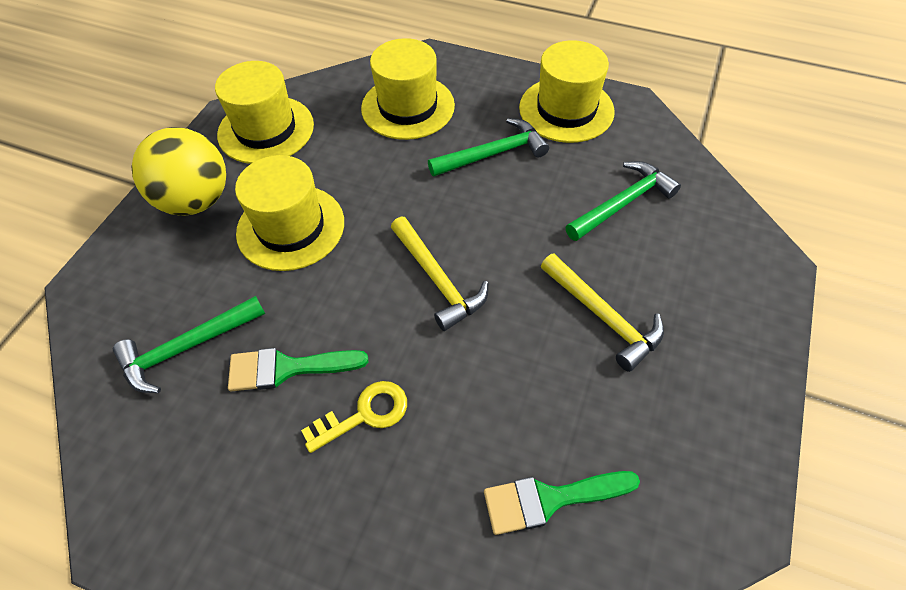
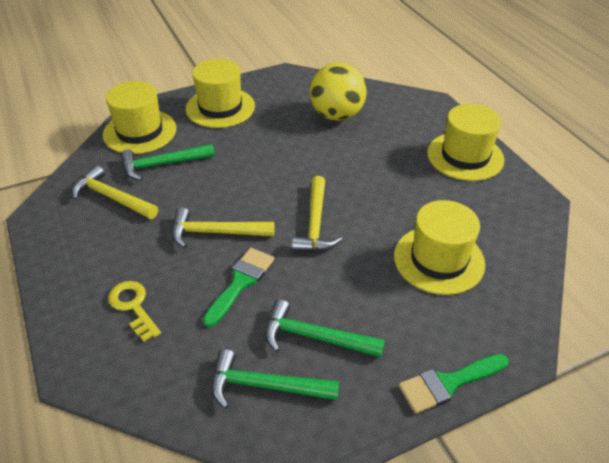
yellow hammer: [391,217,488,331] [541,254,664,372] = 2 -> [72,165,158,219] [172,207,275,248] [292,176,343,252] = 3

